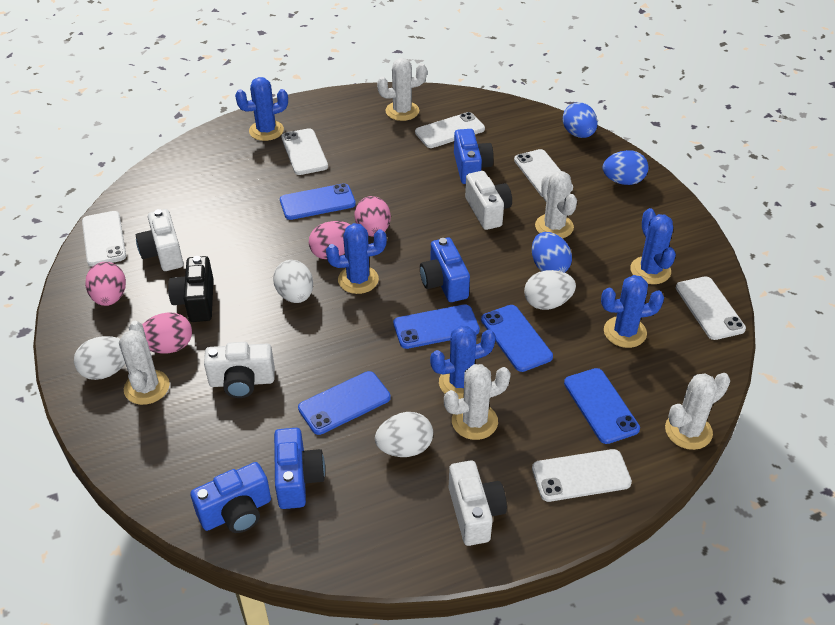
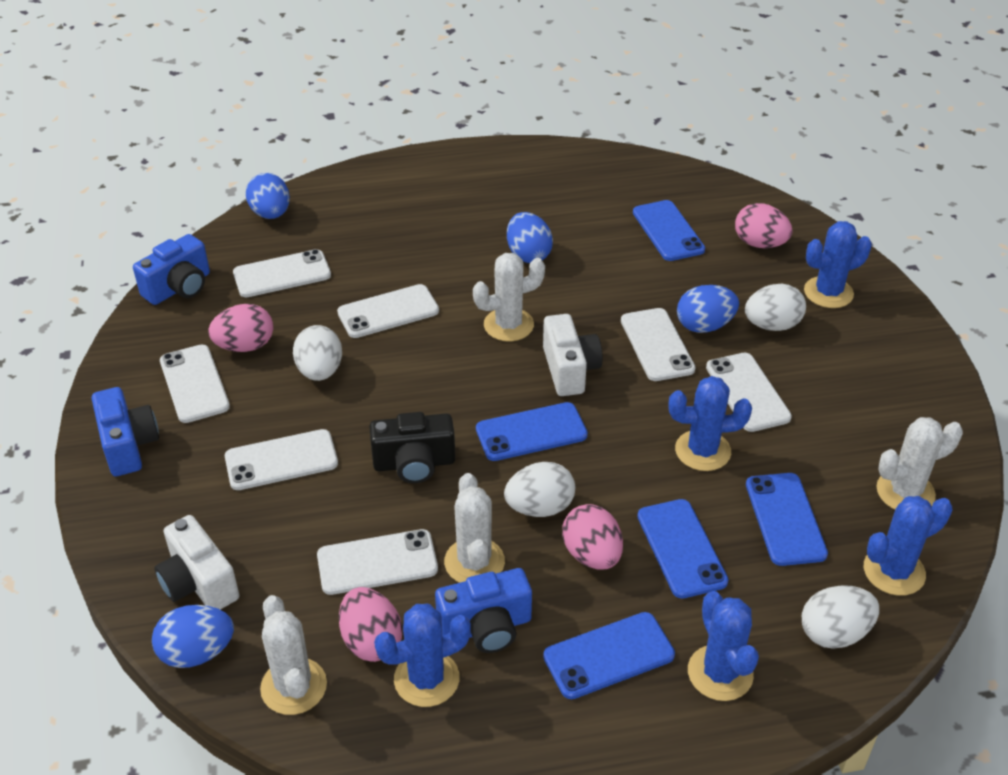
blue camera: [190,462,271,533] [274,428,325,509] [420,238,470,302] [454,129,494,184] = 4 -> [92,387,159,477] [133,234,210,305] [435,568,532,653] = 3
blue egg: [532,232,572,273] [563,102,598,138] [603,150,649,185] = 3 -> [152,605,234,668] [246,173,290,219] [507,212,553,263] [677,285,739,333] = 4
white cactus: [119,321,170,405] [377,58,427,121] [444,364,511,440] [535,171,577,239] [665,373,730,450] = 5 -> [260,595,327,715] [444,473,505,583] [473,253,545,341] [877,417,963,510] = 4
white camera: [136,209,183,271] [204,342,275,398] [449,460,507,546] [465,171,512,230] = 4 -> [154,515,239,610] [543,314,603,396] = 2
white phone: [82,211,126,267] [281,128,328,175] [415,112,485,148] [514,149,573,197] [532,449,632,502] [676,276,746,340] = 6 -> [160,344,230,423] [225,429,338,490] [233,249,331,297] [317,529,438,595] [337,284,439,338] [621,308,696,381] [706,353,792,432] = 7

